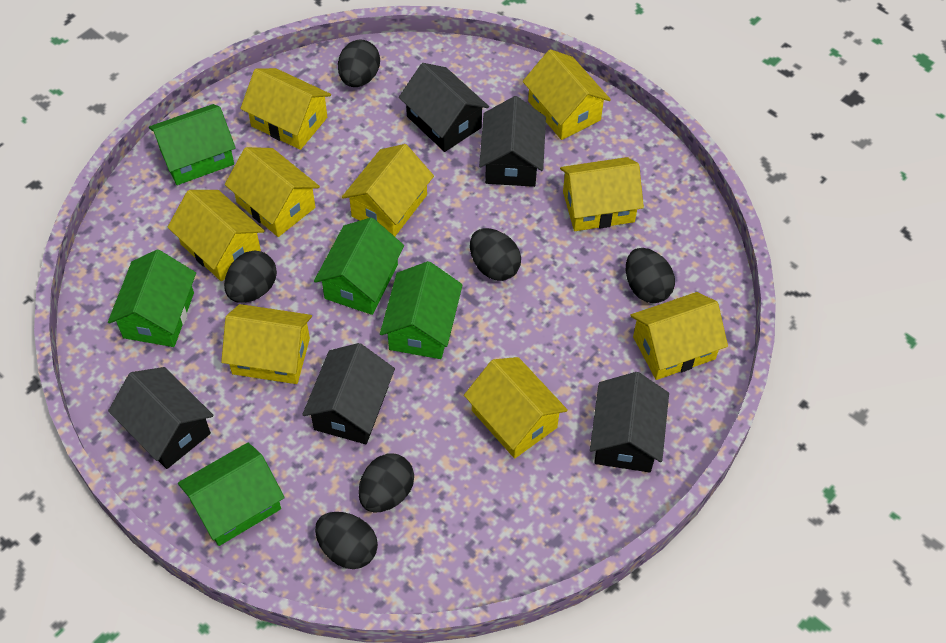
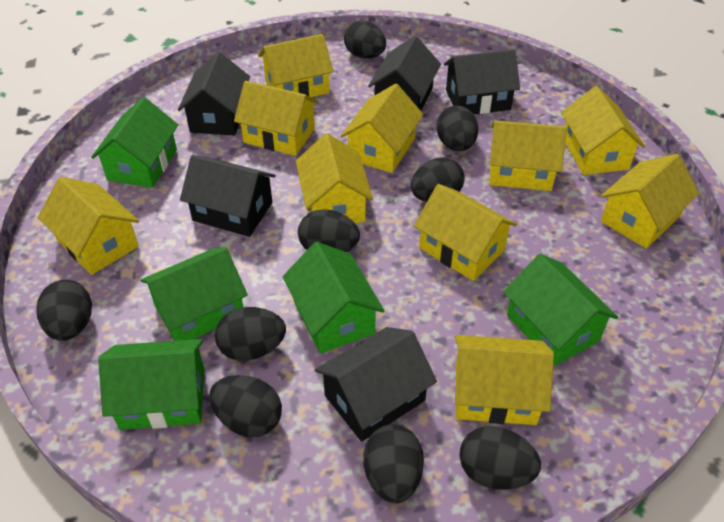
black egg: [224,251,277,303] [315,512,378,569] [338,39,380,87] [359,454,414,512] [470,228,521,281] [626,248,675,303] = 6 -> [36,280,92,341] [209,375,282,437] [215,307,286,361] [298,209,360,252] [344,20,386,59] [364,424,424,503] [411,157,464,202] [436,105,478,151] [459,426,541,490] = 9
yellow house: [167,190,264,281] [221,304,312,384] [225,147,320,237] [240,68,331,150] [342,144,434,237] [464,357,568,458] [523,49,611,140] [560,157,644,231] [630,292,728,380] = 9 -> [38,177,139,275] [234,81,319,156] [258,34,334,97] [296,133,373,223] [341,84,423,173] [414,184,517,281] [455,335,554,425] [489,120,567,191] [561,86,645,175] [601,154,699,248] = 10

